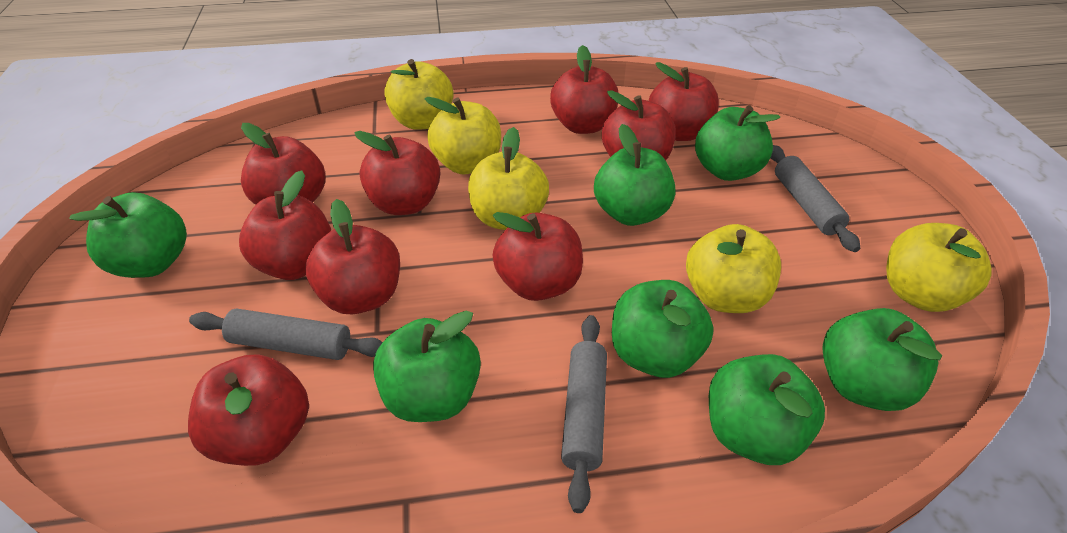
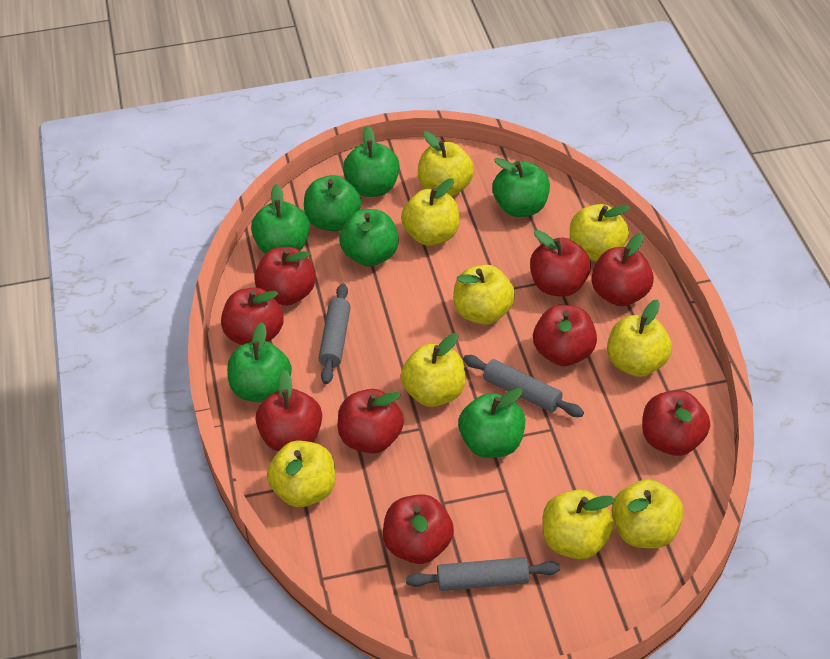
yellow apple: [384,59,454,130] [424,97,501,174] [468,127,549,230] [686,224,781,313] [886,223,992,312] = 5 -> [267,441,336,507] [401,178,459,246] [401,333,465,407] [418,131,474,197] [453,265,515,325] [543,490,615,559] [570,204,630,262] [607,300,672,377] [612,479,684,549] = 9

